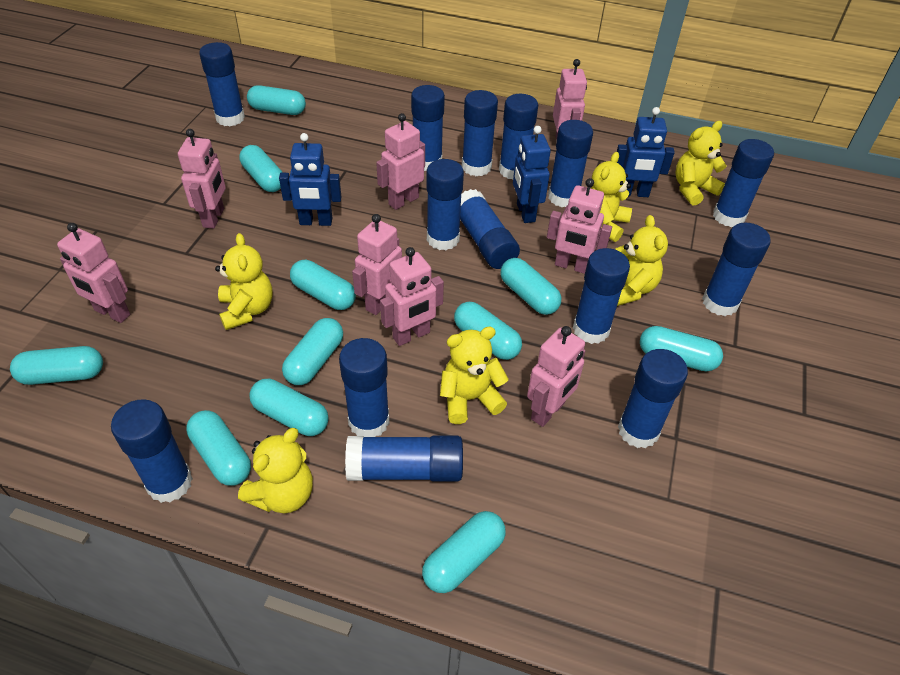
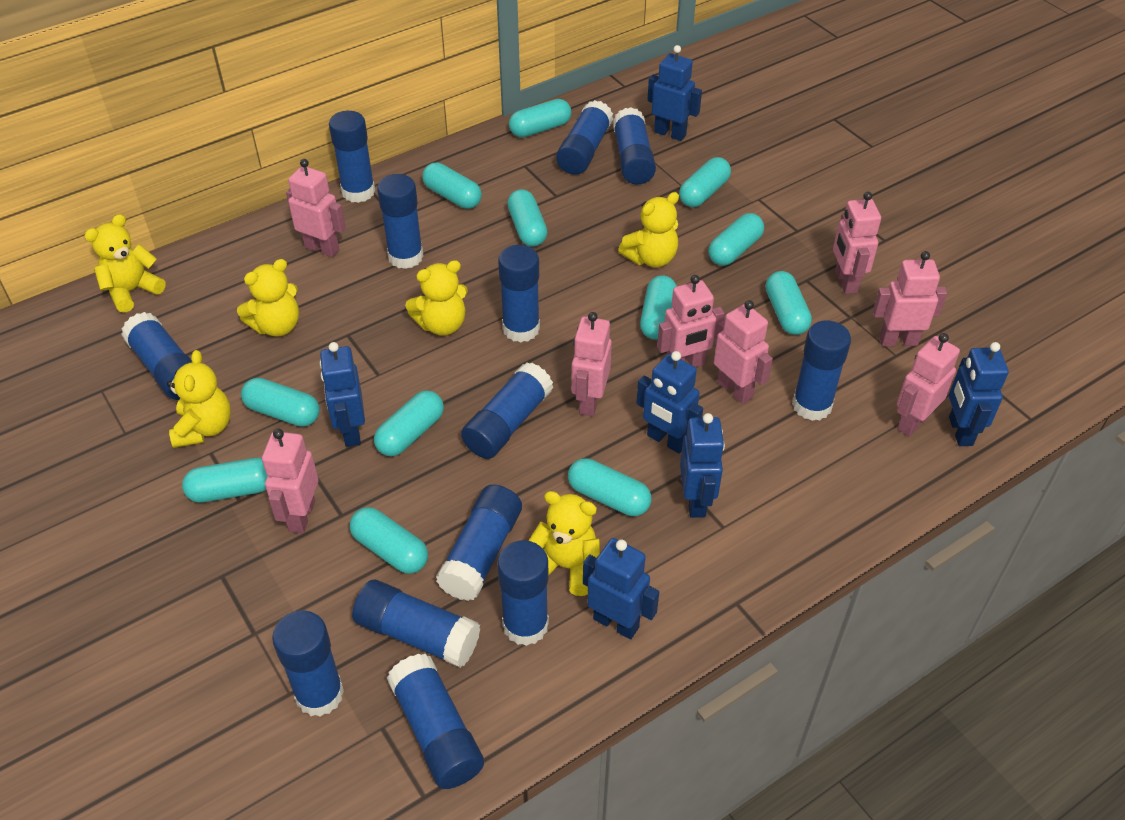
blue glue stick: [111,399,193,503] [199,42,245,126] [339,338,389,437] [345,435,463,481] [411,85,445,171] [426,159,464,250] [460,189,520,269] [462,90,498,176] [499,94,538,179] [548,120,593,207] [573,248,630,344] [618,349,688,449] [702,222,771,316] [713,139,774,227] = 14 -> [121,312,192,400] [272,611,344,717] [329,111,375,203] [352,580,480,668] [377,174,424,269] [387,654,484,789] [436,485,522,601] [461,362,554,459] [497,540,549,646] [498,245,540,342] [556,100,613,175] [613,107,656,185] [792,321,851,421] = 13
blue robot: [279,133,341,226] [513,126,551,223] [617,107,675,197] = 3 -> [320,342,365,447] [583,538,659,640] [636,351,703,453] [647,45,702,141] [680,413,725,518] [949,342,1009,446] = 6
turquoise capsule: [10,346,103,385] [186,410,251,486] [239,145,283,192] [247,85,306,115] [249,379,329,436] [282,318,343,385] [290,260,356,310] [422,511,506,593] [454,302,522,360] [500,258,561,315] [640,326,723,371] = 11 -> [182,458,268,503] [241,378,320,427] [350,507,428,574] [374,390,444,456] [422,162,482,209] [507,189,547,247] [509,99,571,138] [568,458,651,516] [640,275,677,340] [679,157,731,207] [708,213,764,266] [766,271,812,335] = 12

